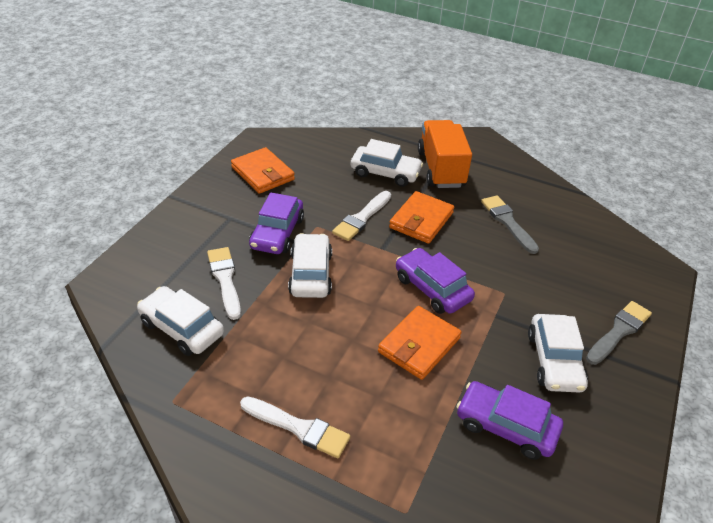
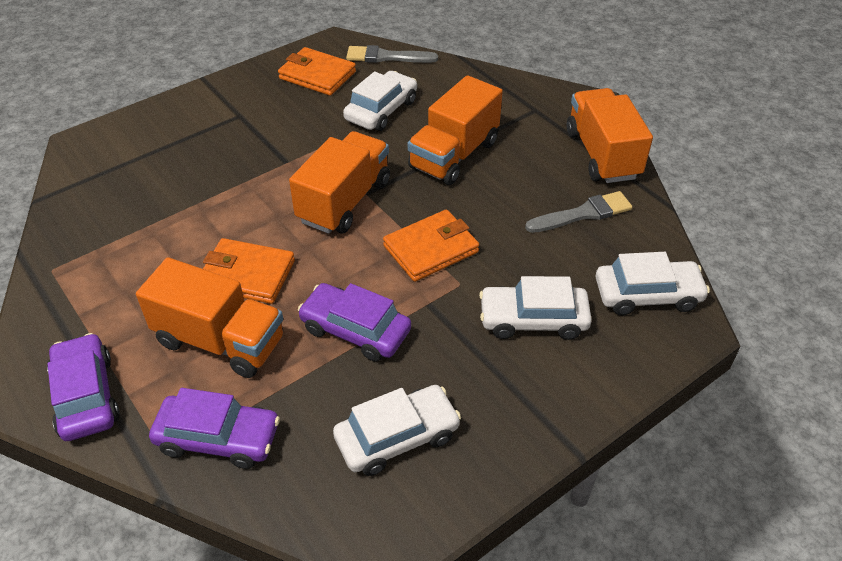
orange truck: [418,120,472,188] = 1 -> [136,257,283,378] [289,131,390,234] [408,75,503,185] [566,88,653,183] = 4
white brush: [207,247,241,320] [240,396,350,458] [332,191,391,241] = 3 -> none = 0

